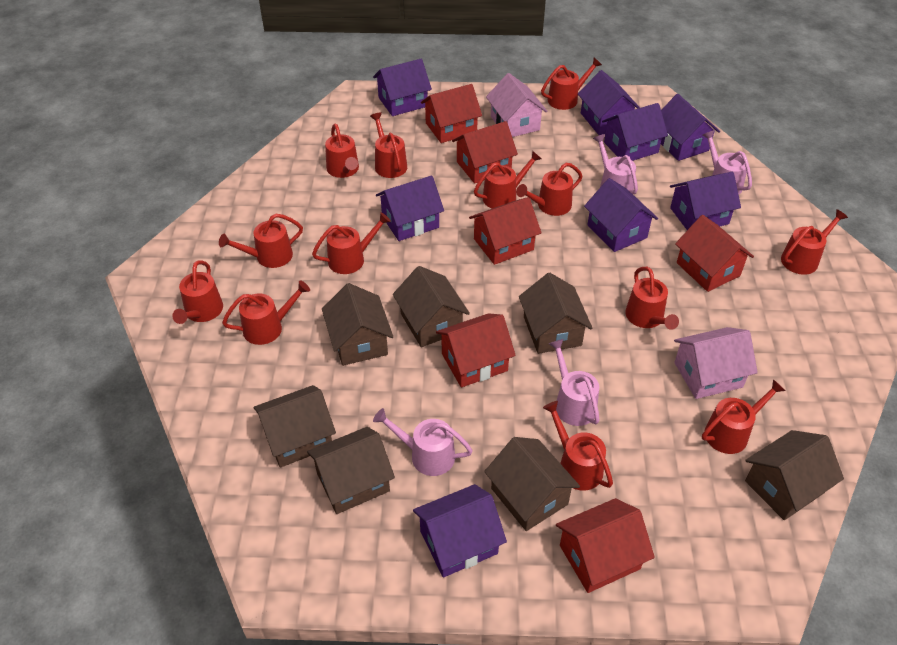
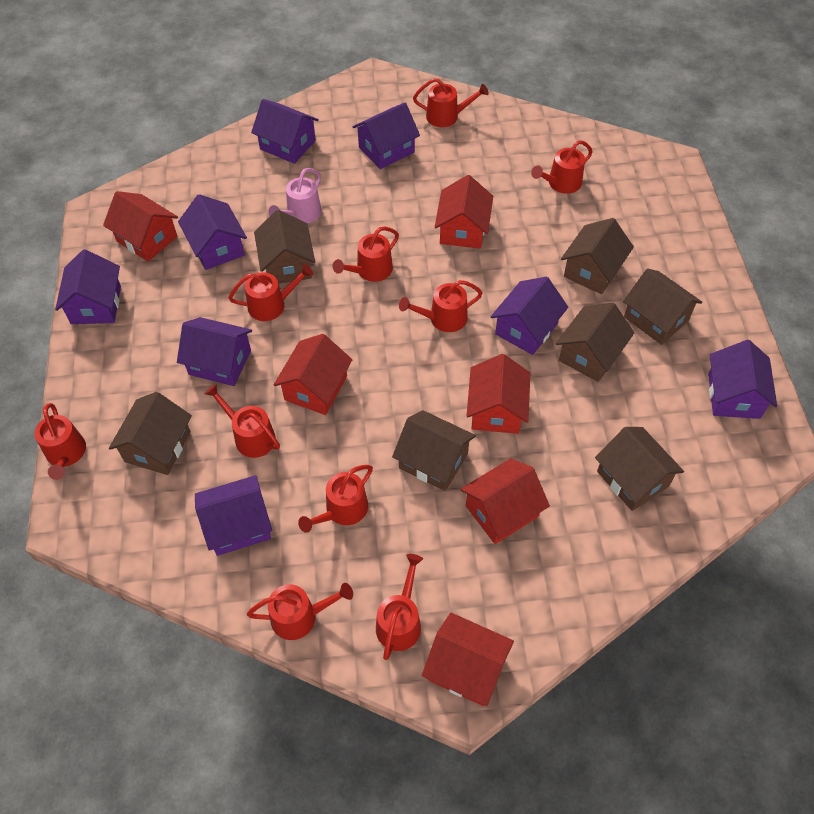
pink house: [486,73,547,137] [674,327,758,399] = 2 -> none = 0
pink watering can: [373,408,473,476] [548,339,600,426] [593,134,638,194] [703,130,752,195] = 4 -> [268,168,322,223] = 1
red watering can: [172,261,223,324] [219,214,303,268] [222,281,310,345] [312,212,391,274] [325,124,359,178] [370,112,407,178] [474,151,542,208] [516,163,583,216] [541,58,602,110] [543,401,613,491] [625,267,679,330] [702,379,786,454] [781,209,848,275] = 13 -> [35,403,86,480] [205,384,280,458] [228,264,313,321] [247,583,353,640] [298,465,373,533] [333,227,399,282] [376,554,423,660] [399,280,482,332] [413,78,489,127] [531,140,593,194] = 10

